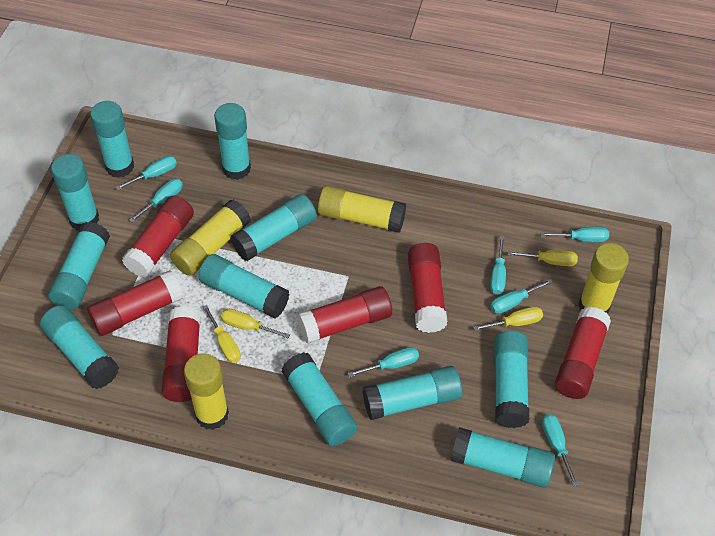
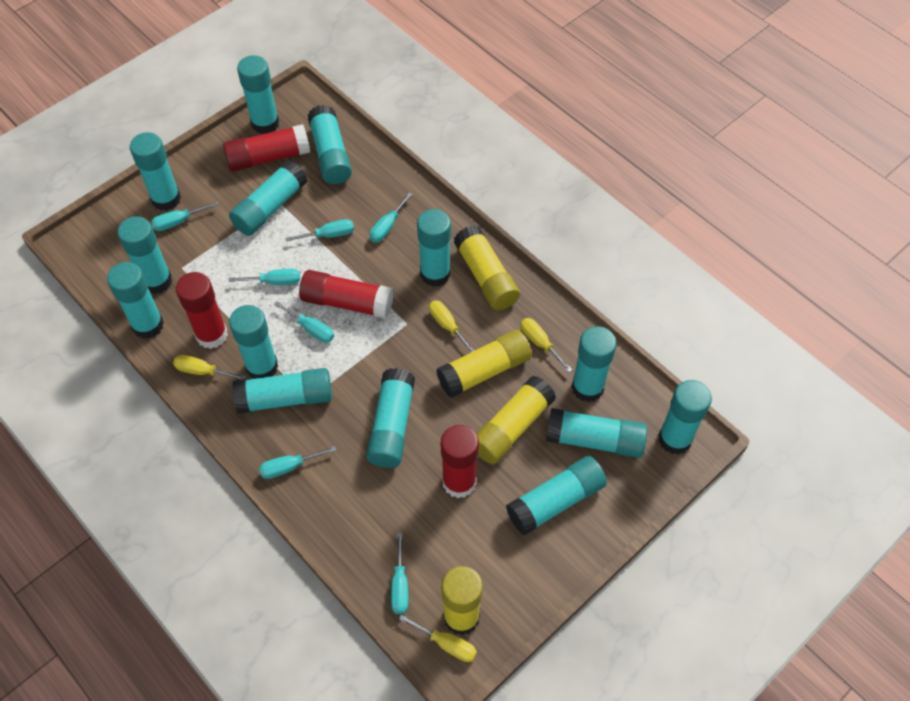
red glue stick: [87,270,183,336] [122,196,194,277] [161,306,201,402] [297,286,392,344] [408,243,447,333] [555,307,611,399] = 6 -> [176,272,228,349] [223,124,310,172] [299,270,394,319] [441,425,479,498] = 4
turquoise glue stick: [40,305,119,389] [48,222,110,310] [51,154,99,230] [90,101,134,178] [199,254,290,318] [214,103,251,180] [230,194,317,261] [282,352,357,446] [363,366,462,420] [451,427,555,488] [494,331,529,428] = 11 -> [107,262,164,339] [118,216,172,294] [130,132,181,211] [229,160,307,236] [229,305,278,379] [232,368,332,414] [237,55,279,134] [308,105,352,184] [366,368,415,468] [417,209,451,287] [506,456,607,535] [546,408,647,458] [572,326,617,402] [659,380,712,455] = 14

